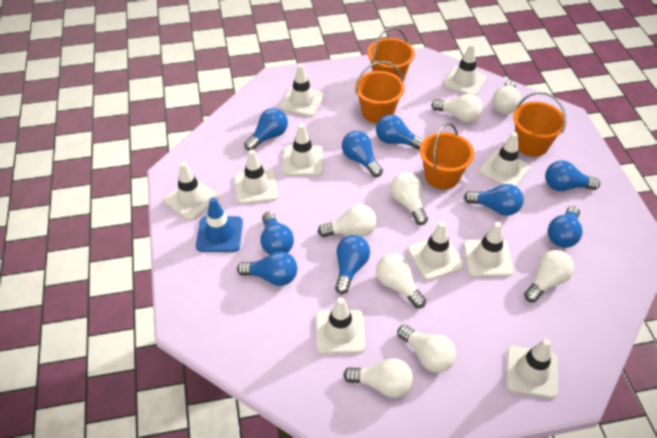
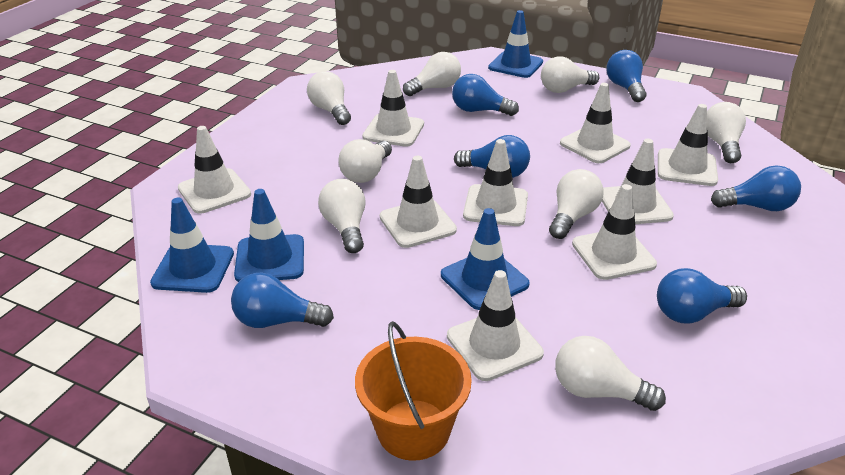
blue light bulb: [237,251,297,286] [244,108,288,151] [261,212,294,255] [335,235,370,294] [342,131,383,177] [376,114,423,150] [464,184,523,216] [545,160,600,191] [548,206,582,248] = 9 -> [231,272,334,328] [452,74,519,116] [454,135,530,178] [606,50,647,102] [657,268,747,324] [711,166,801,211] = 6
blue traffic cone: [196,197,243,252] = 1 -> [150,198,234,293] [234,189,304,282] [441,208,529,310] [488,10,543,78] = 4
orange bucket: [355,61,405,124] [367,27,415,82] [420,123,474,190] [513,92,566,157] = 4 -> [355,321,472,461] = 1
white traffic cone: [164,162,219,220] [234,149,278,204] [279,64,324,117] [283,123,323,176] [316,297,365,354] [408,221,464,281] [443,44,487,96] [463,222,513,277] [479,132,530,186] [506,339,558,399] = 10 -> [178,126,251,214] [362,70,424,147] [380,156,457,248] [447,270,544,381] [463,139,528,226] [560,83,631,163] [572,184,657,280] [602,139,674,224] [658,104,718,186] = 9

